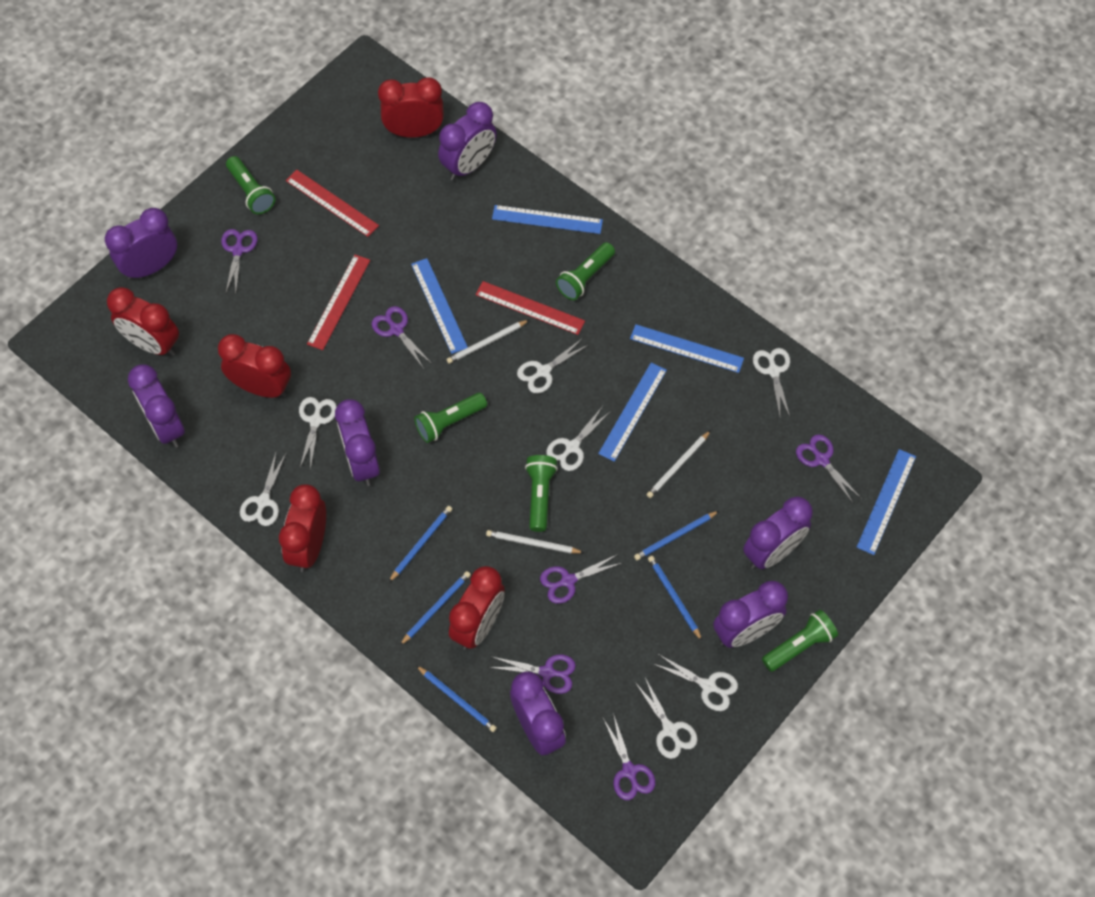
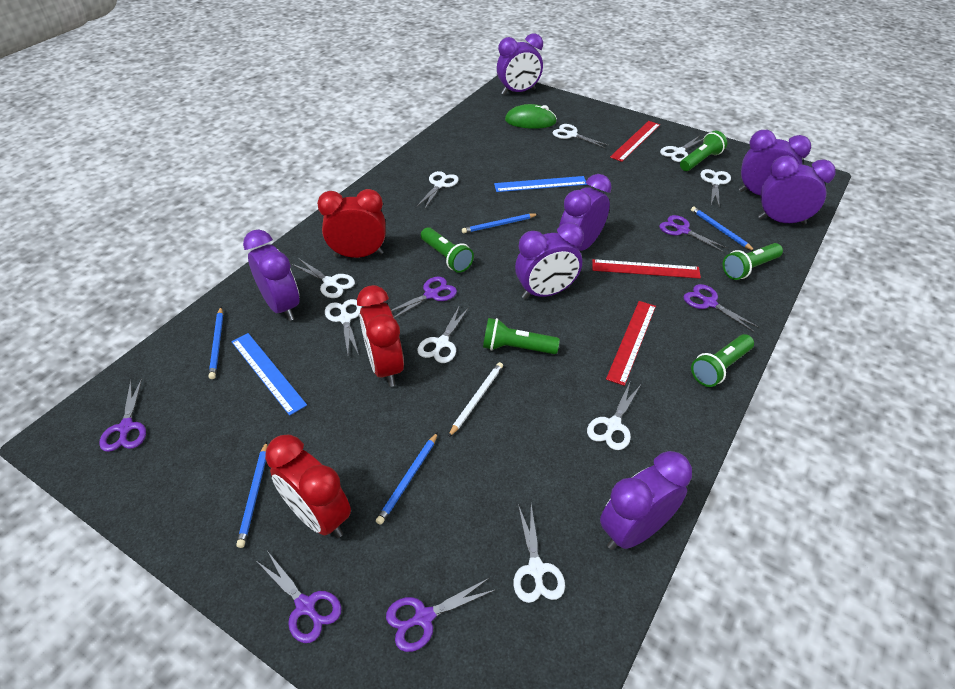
blue ruler: [411,258,468,354] [492,205,603,234] [598,363,667,462] [630,324,744,373] [856,449,916,555] = 5 -> [231,333,307,416] [494,176,587,192] = 2
green mouse: none = 0 -> [505,104,557,129] = 1
red clock: [107,287,179,356] [218,334,291,398] [279,484,326,572] [378,77,444,138] [449,566,505,650] = 5 -> [265,435,351,538] [317,189,386,258] [357,285,404,387] = 3
white pencil: [446,320,529,364] [486,530,584,554] [646,430,711,498] = 3 -> [448,362,503,437] = 1
white scissors: [240,453,286,526] [299,397,337,470] [517,338,588,393] [546,406,611,471] [635,678,698,759] [654,654,738,711] [753,348,790,417] = 7 -> [292,259,355,298] [325,299,362,355] [417,171,459,210] [417,305,469,363] [514,504,565,603] [553,124,608,148] [587,380,641,450] [660,135,704,162] [700,169,731,207] = 9

